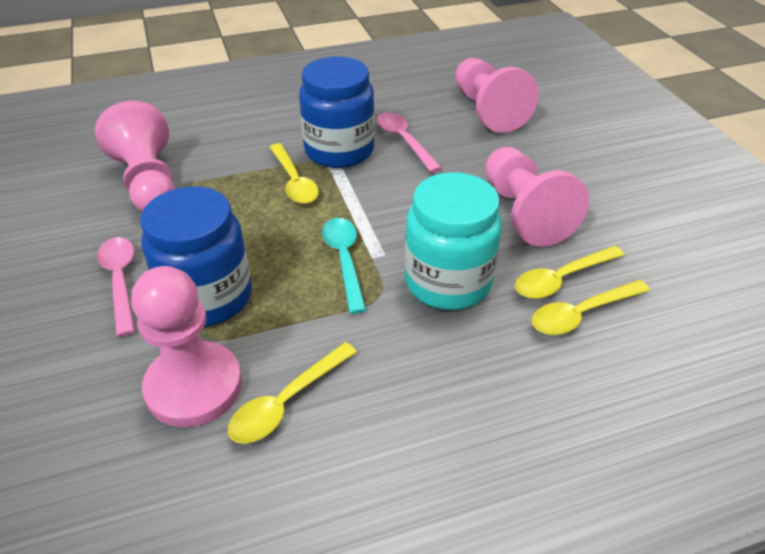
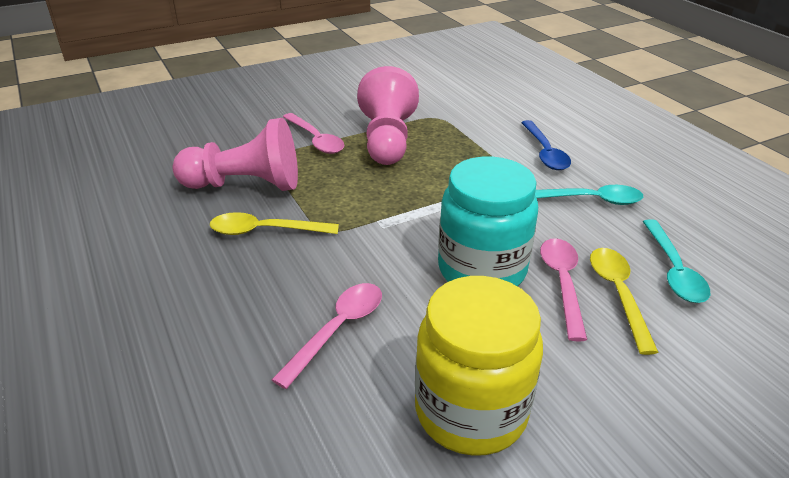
blue jar: [140,186,252,327] [299,57,375,168] = 2 -> none = 0
blue spoon: none = 0 -> [521,120,571,170] = 1
pink pawn: [95,101,175,211] [131,266,242,427] [455,58,539,133] [485,147,589,247] = 4 -> [173,118,298,191] [357,66,419,165] = 2
pink spoon: [97,237,135,337] [377,112,442,172] = 2 -> [272,283,382,389] [283,113,344,154] [540,238,587,341] = 3
turquoise spoon: [322,218,366,314] = 1 -> [535,185,643,205] [643,219,710,303] = 2
yellow jar: none = 0 -> [415,276,543,456] = 1
yellow spoon: [228,342,357,444] [270,143,319,204] [515,246,624,299] [532,280,650,335] = 4 -> [210,212,339,235] [590,248,659,355] = 2

